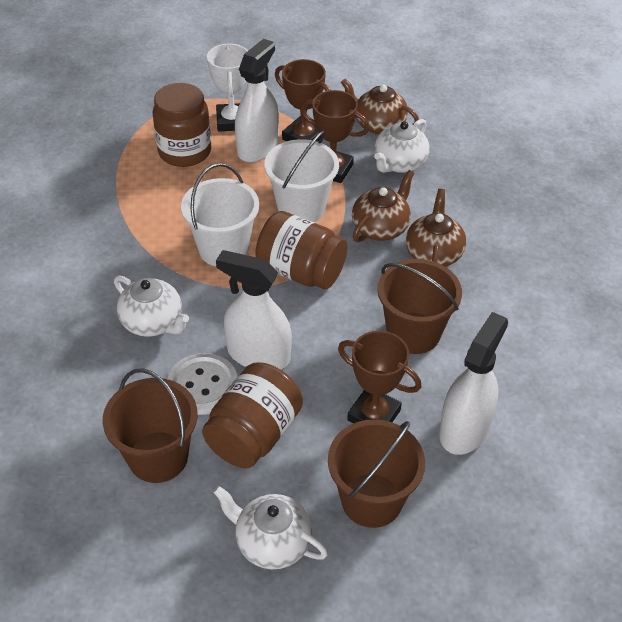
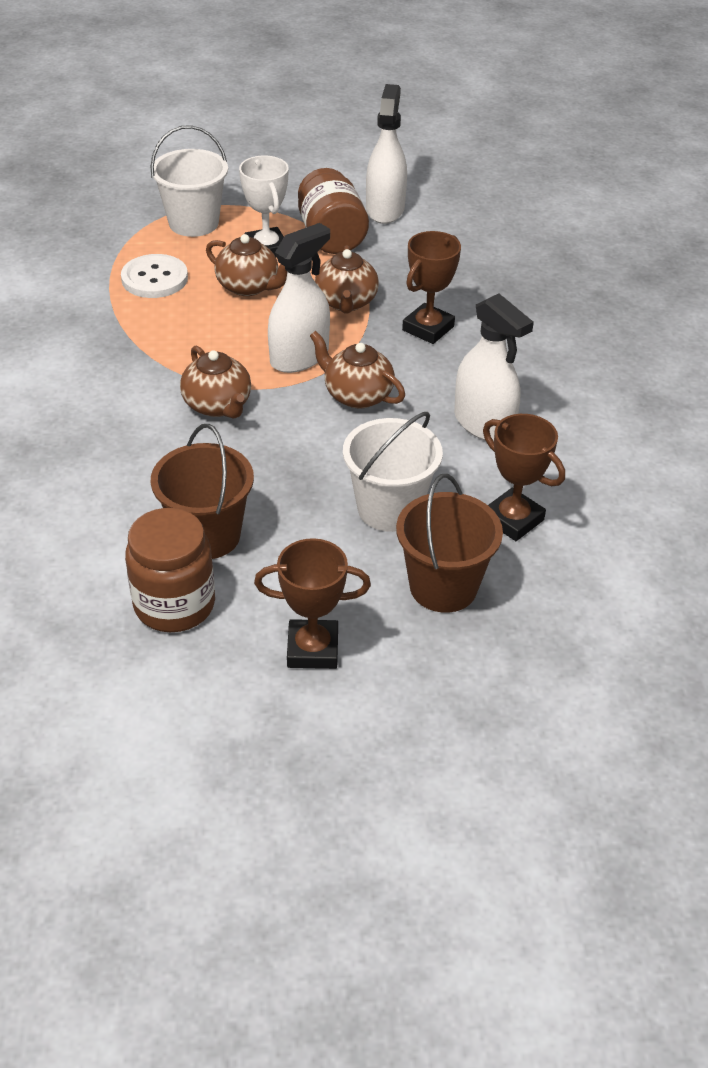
brown bucket: [103,368,198,483] [328,419,425,528] [377,259,462,354] = 3 -> [151,424,254,559] [396,474,503,613] = 2
brown jar: [152,83,211,167] [202,362,303,469] [255,211,348,289] = 3 -> [125,508,215,632] [298,168,369,254] = 2
brown teapot: [341,79,419,135] [352,170,414,242] [406,189,466,267] = 3 -> [180,346,251,419] [206,234,287,296] [310,331,405,409] [315,245,379,314] = 4
white teapot: [114,275,189,337] [213,486,328,569] [374,119,429,173] = 3 -> none = 0

